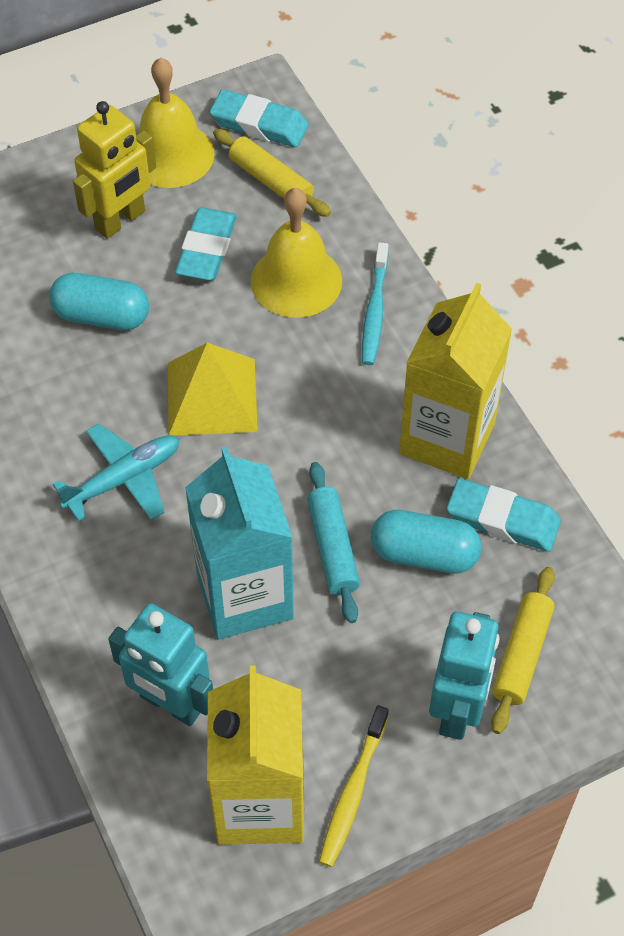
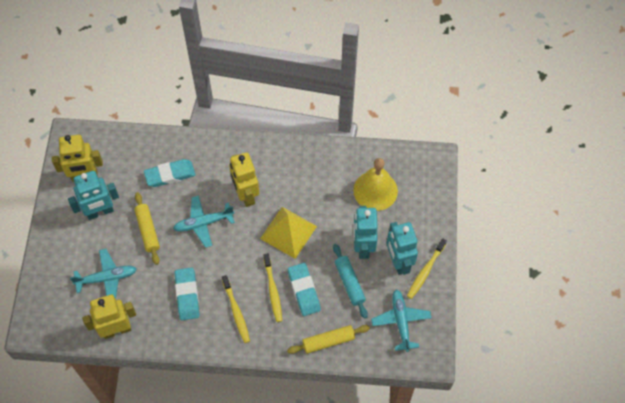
turquoise capsule: [49,273,149,330] [371,510,481,574] = 2 -> none = 0
turquoise carton: [185,446,294,640] = 1 -> none = 0
turquoise plane: [53,424,179,521] = 1 -> [70,249,137,299] [173,195,235,248] [371,290,431,352] = 3
turquoise robot: [108,603,213,726] [429,611,499,740] = 2 -> [68,171,119,220] [353,206,378,259] [387,222,418,275] = 3
turquoise toothbrush: [362,242,388,365] = 1 -> none = 0
yellow bell: [139,57,215,188] [251,188,342,318] = 2 -> [353,158,398,211] = 1
yellow carton: [207,665,304,845] [399,283,512,479] = 2 -> none = 0
yellow robot: [73,101,156,239] = 1 -> [52,135,103,182] [82,295,136,339] [229,152,259,207] = 3
yellow toothbrush: [319,705,389,867] = 1 -> [222,275,250,343] [264,253,282,322] [407,238,447,299] = 3

